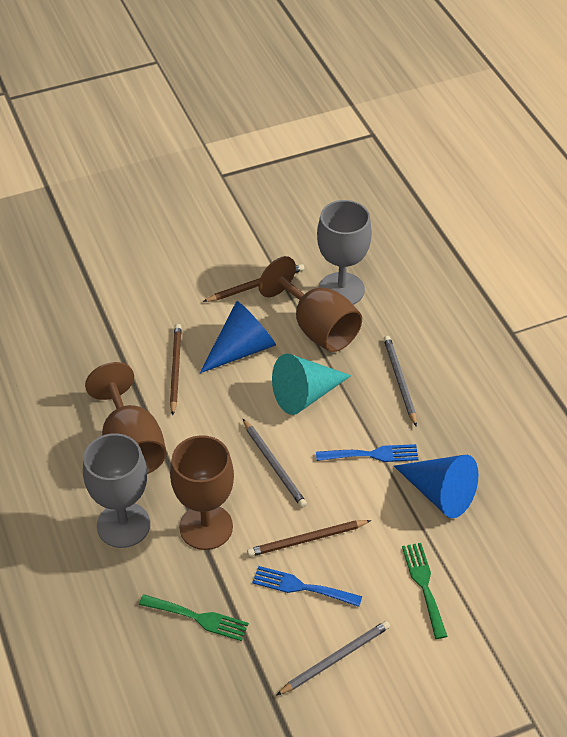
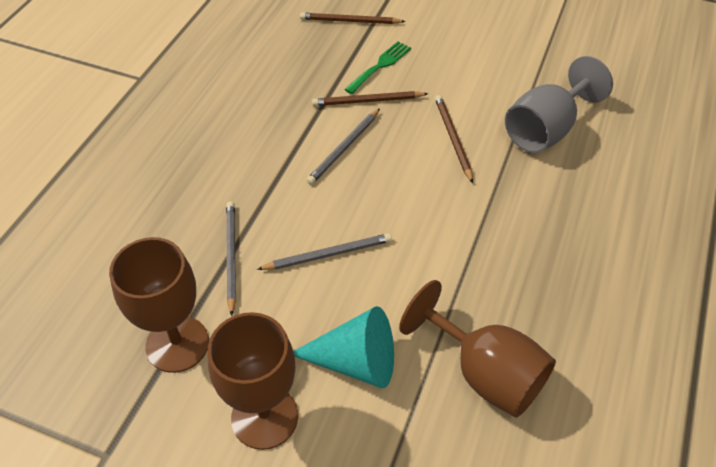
blue cone: [200,301,276,373] [394,455,478,518] = 2 -> none = 0
blue fork: [252,566,362,607] [316,444,418,462] = 2 -> none = 0
green fork: [139,594,249,641] [402,543,448,639] = 2 -> [344,41,411,94] = 1
grey goblet: [83,433,150,548] [317,200,372,305] = 2 -> [505,56,613,153] = 1

